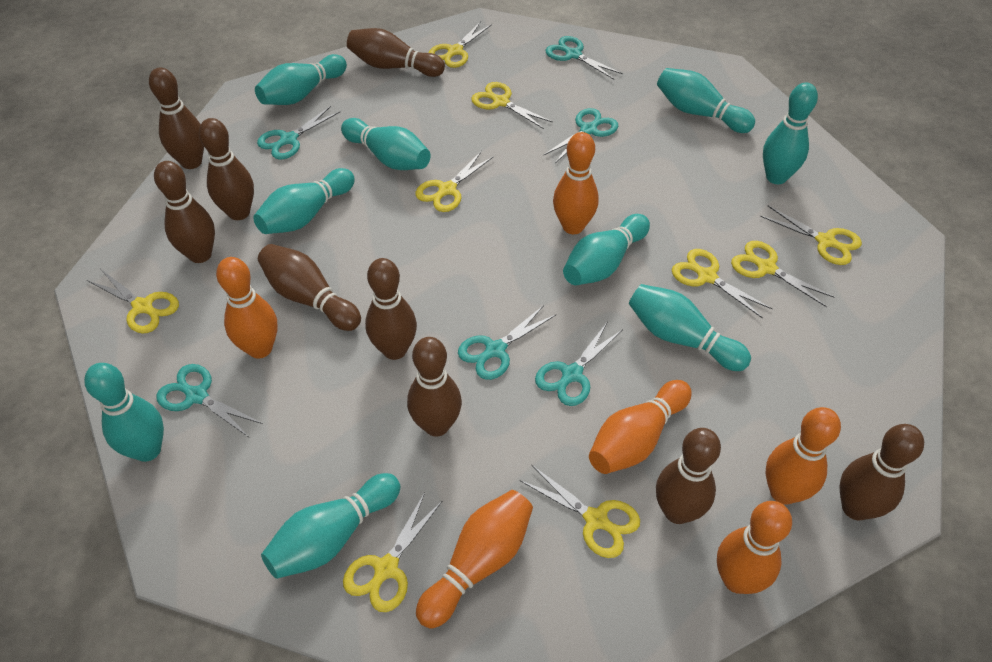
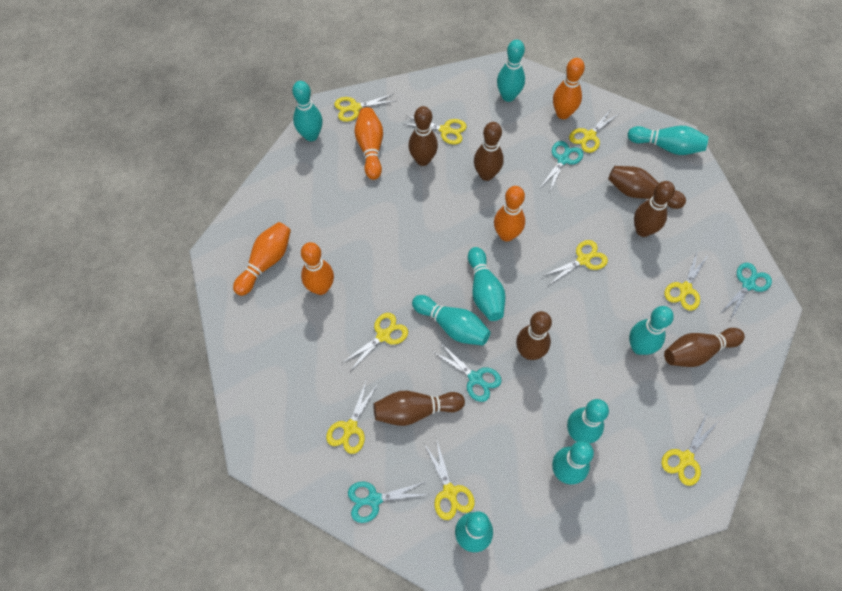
brown bowling pin: [149,68,204,169] [154,161,215,263] [199,118,254,220] [258,244,361,331] [347,28,445,77] [365,258,417,360] [407,337,462,437] [656,428,721,524] [839,424,924,520] = 9 -> [374,391,465,426] [408,106,438,166] [474,122,504,181] [516,311,552,360] [608,166,686,209] [634,181,675,237] [664,328,745,367] = 7
orange bowling pin: [216,257,278,359] [416,490,533,628] [553,132,599,234] [589,380,692,474] [717,501,792,594] [766,407,841,505] = 6 -> [233,222,291,296] [301,242,334,295] [354,107,383,180] [494,186,525,242] [553,58,585,119] = 5
turquoise scissors: [156,364,263,437] [257,106,340,160] [458,305,557,380] [535,321,623,406] [543,108,618,163] [545,36,623,80] = 6 -> [348,481,428,523] [433,344,502,402] [539,141,583,191] [722,263,772,321] = 4

